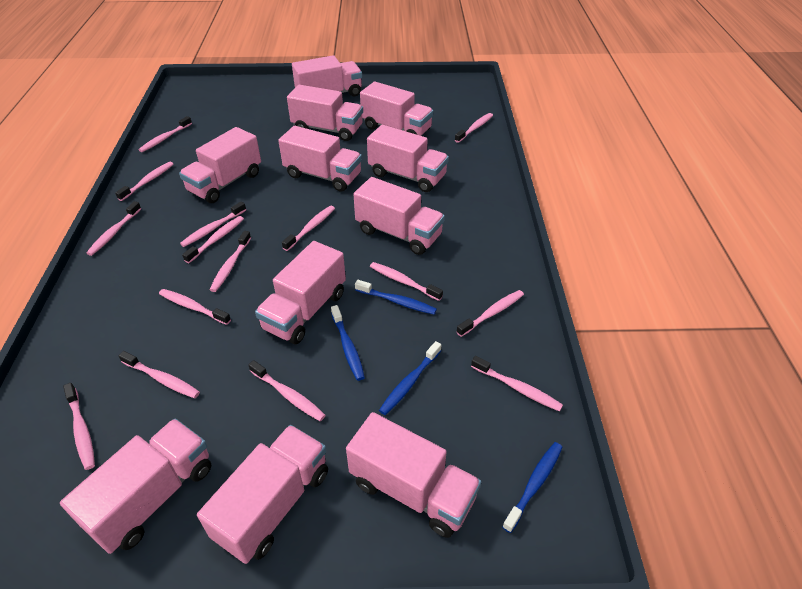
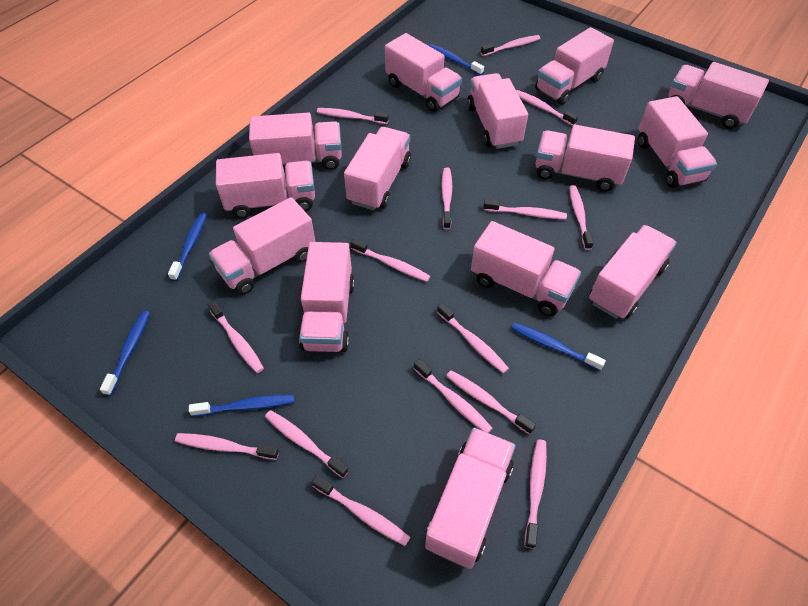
blue toothbrush: [331,305,365,381] [355,280,437,315] [379,341,441,415] [502,442,563,533] = 4 -> [100,311,150,396] [168,213,207,281] [189,395,294,417] [429,44,484,75] [511,323,606,371] = 5
pink truck: [60,419,211,554] [179,127,261,203] [197,425,328,564] [255,241,346,344] [278,126,362,192] [287,85,363,141] [292,55,362,96] [346,412,481,538] [353,177,445,255] [360,82,434,136] [367,125,449,192] = 11 -> [209,197,315,295] [216,153,315,218] [249,113,342,170] [299,242,355,352] [344,127,411,210] [385,33,462,112] [425,428,516,569] [467,73,528,149] [471,221,581,316] [535,27,614,105] [535,125,635,192] [589,225,677,319] [638,96,717,188] [669,62,769,129] = 14

